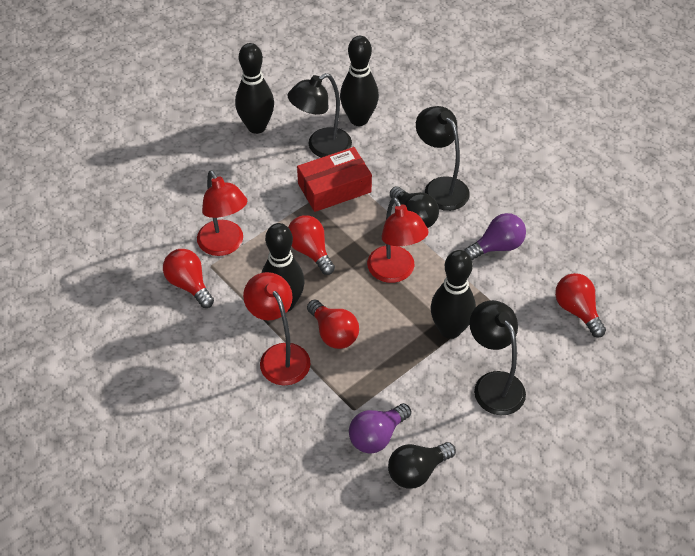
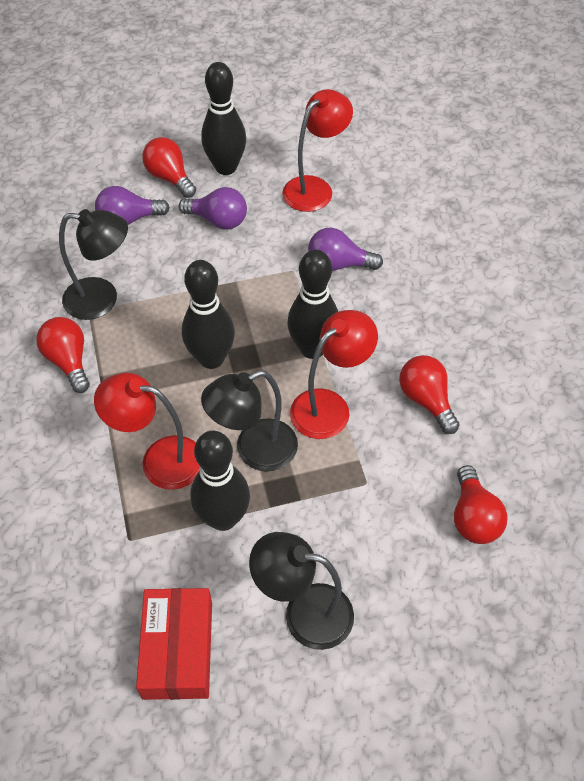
black light bulb: [388,442,456,489] [390,186,439,228] = 2 -> none = 0
purple light bulb: [349,403,411,454] [464,213,526,260] = 2 -> [95,186,170,225] [179,187,247,229] [308,228,383,271] = 3

